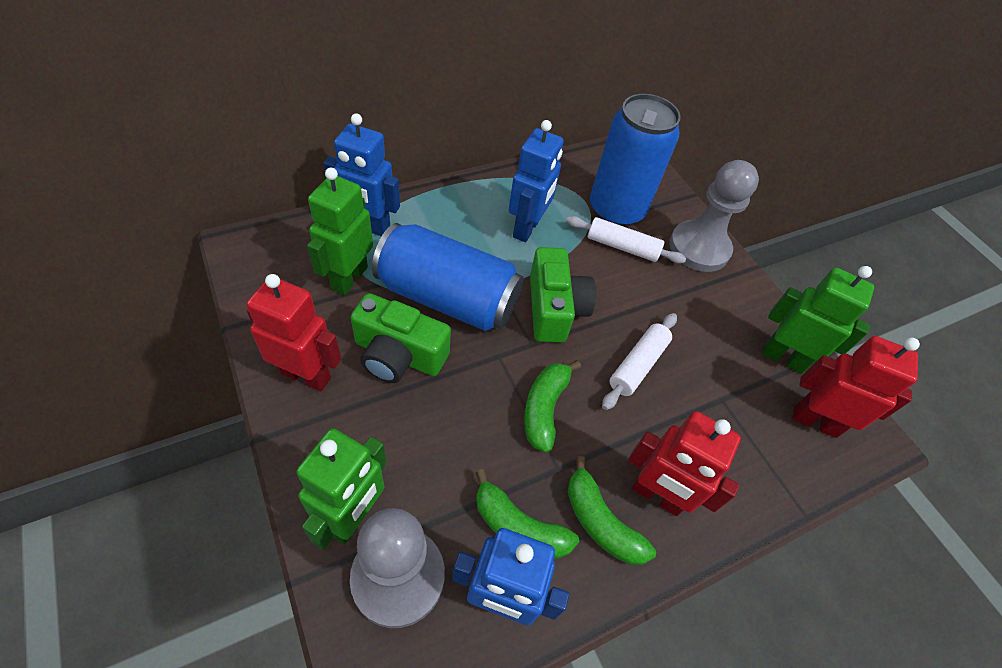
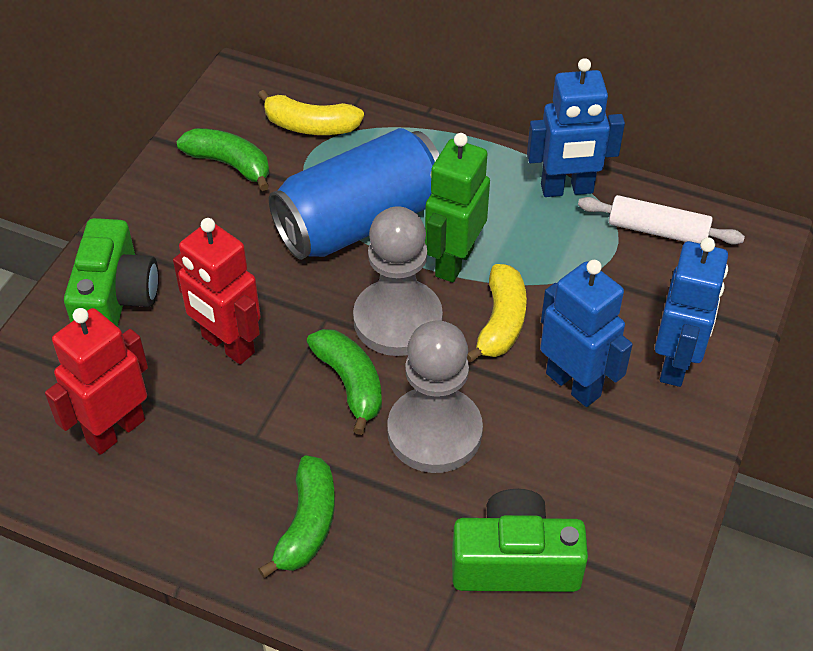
blue can: [372,223,524,331] [590,94,681,227] = 2 -> [269,128,440,260] = 1
green robot: [296,428,387,550] [307,168,373,295] [762,266,874,374] = 3 -> [425,133,490,282] = 1
red robot: [247,274,341,392] [628,411,741,516] [792,336,920,438] = 3 -> [45,308,148,455] [173,218,261,365] = 2
white rolling pin: [566,216,686,264] [602,313,677,410] = 2 -> [578,195,745,245] = 1
yellow banana: none = 0 -> [258,90,364,135] [467,264,527,363] = 2

